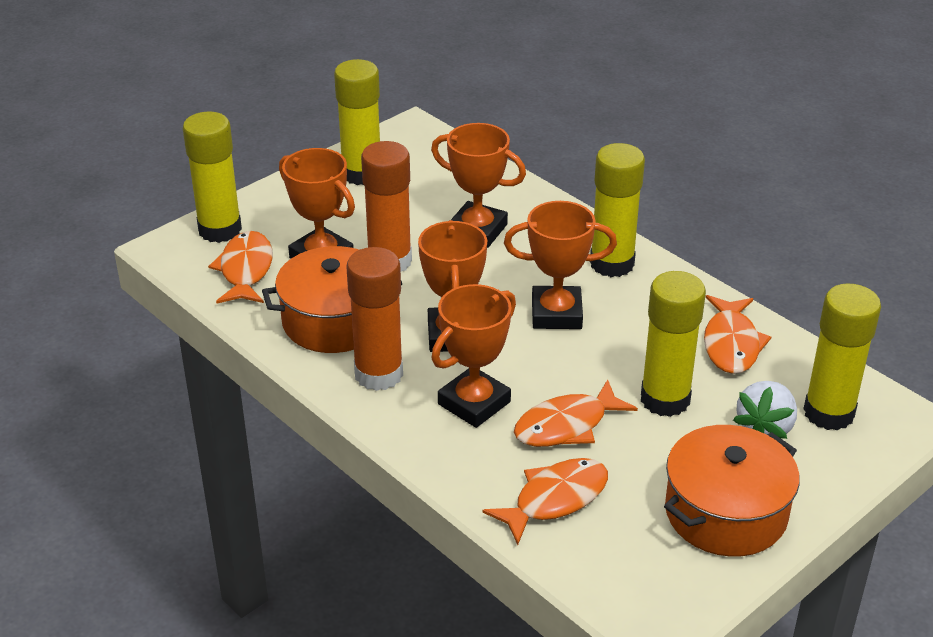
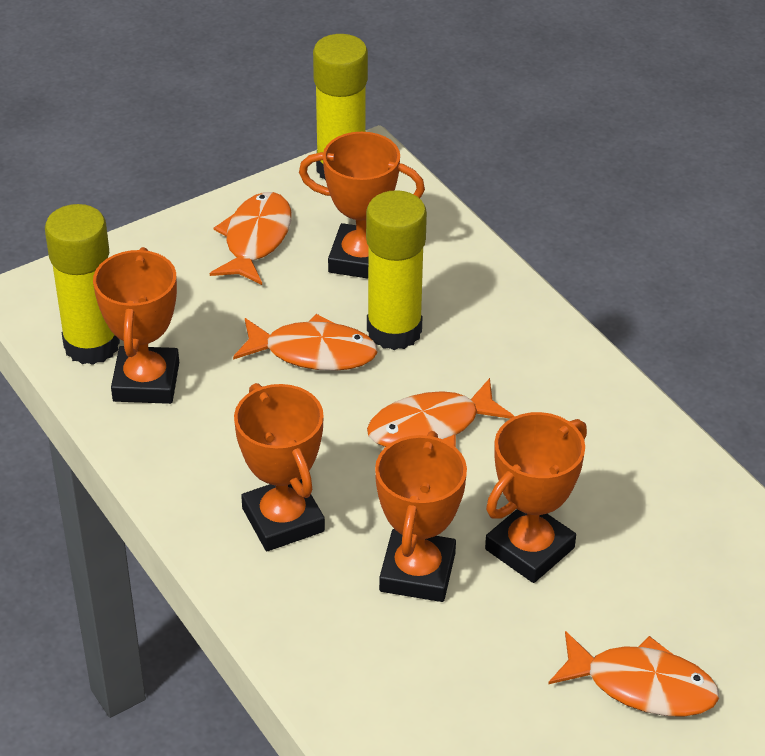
orange glue stick: [346,247,403,391] [361,141,412,272] = 2 -> none = 0
orange pot: [262,246,402,353] [664,425,800,557] = 2 -> none = 0
white strawberry: [733,381,797,439] = 1 -> none = 0
yellow glue stick: [183,111,242,243] [334,59,380,185] [590,143,645,277] [641,271,706,417] [803,283,881,431] = 5 -> [45,204,120,365] [313,34,368,180] [366,190,427,350] = 3

